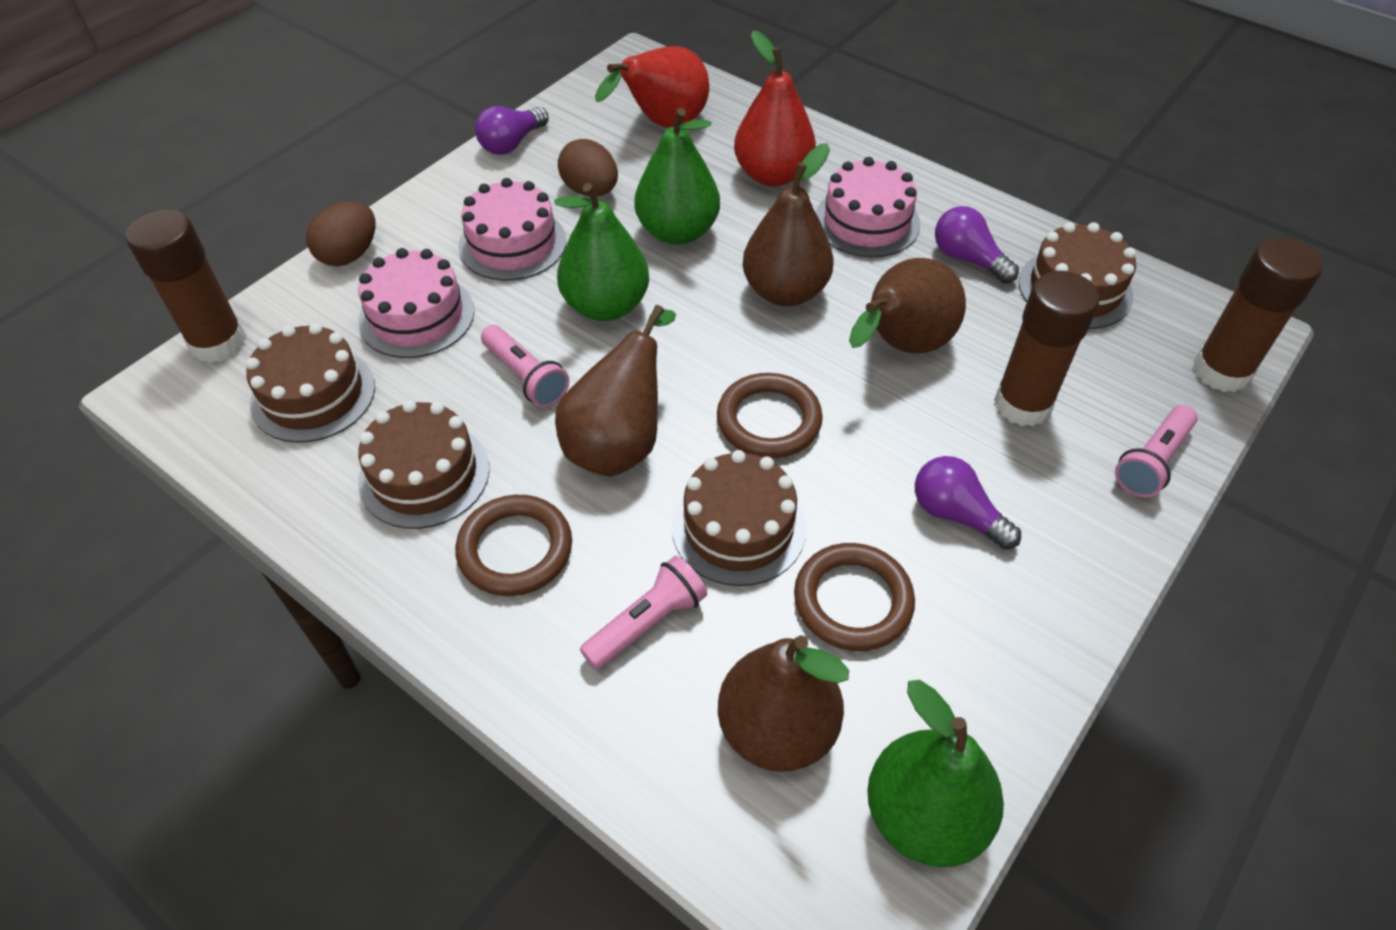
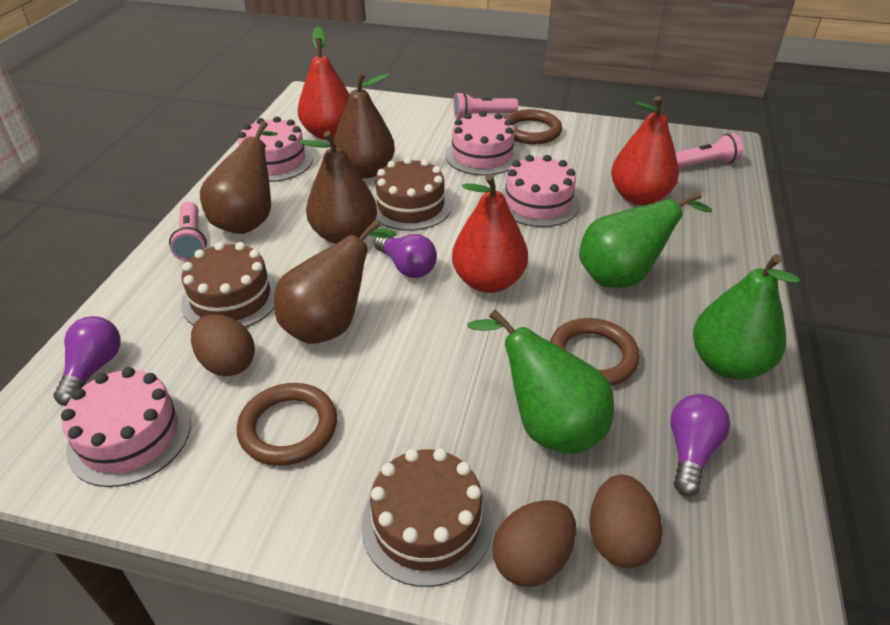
brown cake: [246,323,375,443] [358,400,490,529] [672,450,806,586] [1019,222,1136,329] = 4 -> [181,242,277,328] [361,448,493,587] [374,157,452,231] = 3
brown egg: [306,201,376,266] [558,139,618,196] = 2 -> [191,314,255,376] [493,500,576,587] [589,474,663,568] = 3
brown glue stick: [126,209,246,363] [994,271,1099,426] [1193,238,1323,392] = 3 -> none = 0
pink cake: [358,248,475,358] [458,178,566,281] [815,157,920,257] = 3 -> [61,367,191,487] [238,116,313,182] [445,111,520,176] [501,155,580,227] = 4
red pear: [595,46,709,128] [734,30,816,187] = 2 -> [298,26,350,140] [452,174,528,293] [611,96,679,205] = 3

